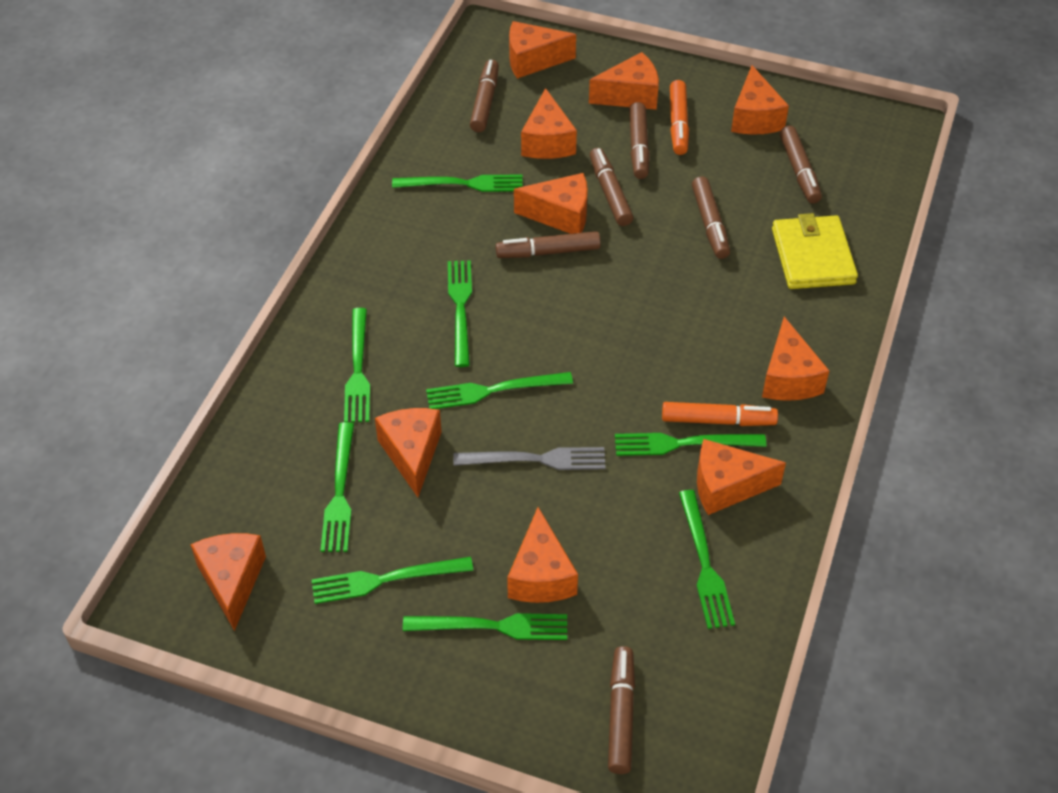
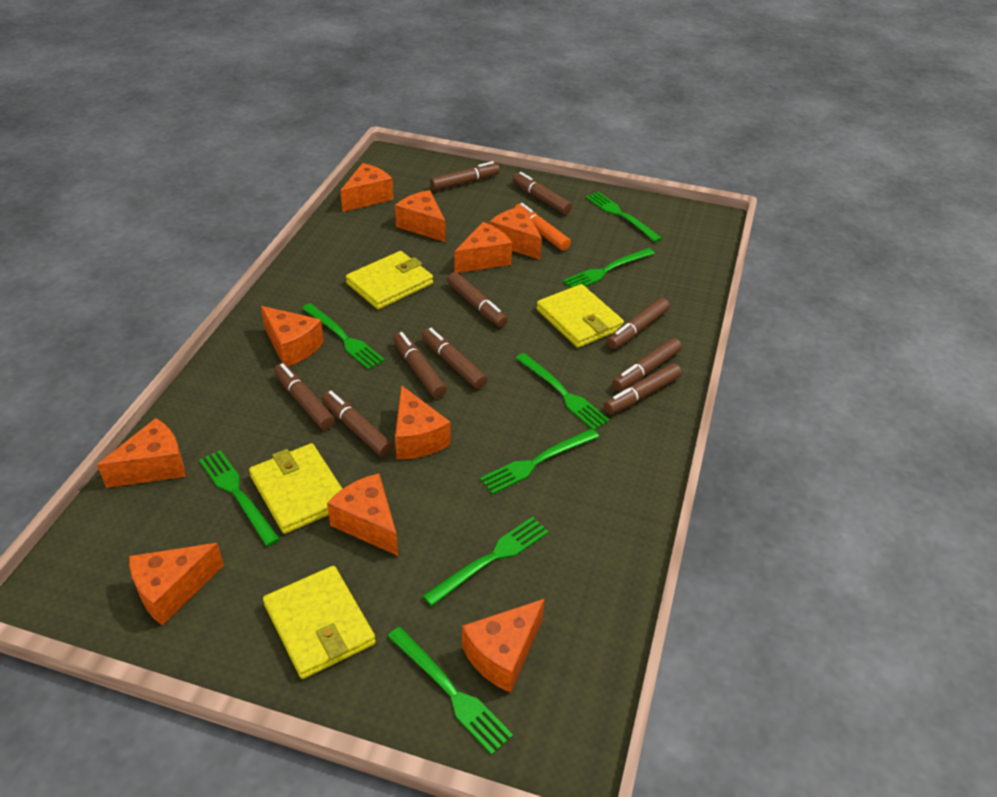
brown marker: [470,59,499,132] [496,231,601,258] [590,148,633,226] [608,646,635,774] [629,102,650,179] [692,176,730,259] [780,126,822,204] = 7 -> [274,363,335,430] [322,390,393,457] [393,332,447,398] [422,328,487,389] [430,161,500,191] [447,272,508,327] [513,172,572,214] [604,363,682,414] [607,298,669,349] [612,338,682,391] = 10
green fork: [311,557,473,604] [321,422,354,552] [344,308,370,423] [392,175,523,192] [403,613,567,640] [426,372,573,409] [448,260,472,367] [615,433,766,456] [679,490,735,629] = 9 -> [199,450,280,546] [302,303,385,370] [388,627,513,755] [423,517,549,606] [480,429,599,494] [516,353,610,430] [563,248,655,288] [586,192,662,242] = 8
grey fork: [453,447,606,470] = 1 -> none = 0
orange marker: [662,402,778,426] [670,80,689,155] = 2 -> [514,203,571,251] = 1
yellow wallet: [772,213,858,289] = 1 -> [249,443,342,534] [263,566,376,679] [346,251,433,309] [536,284,624,348] = 4

